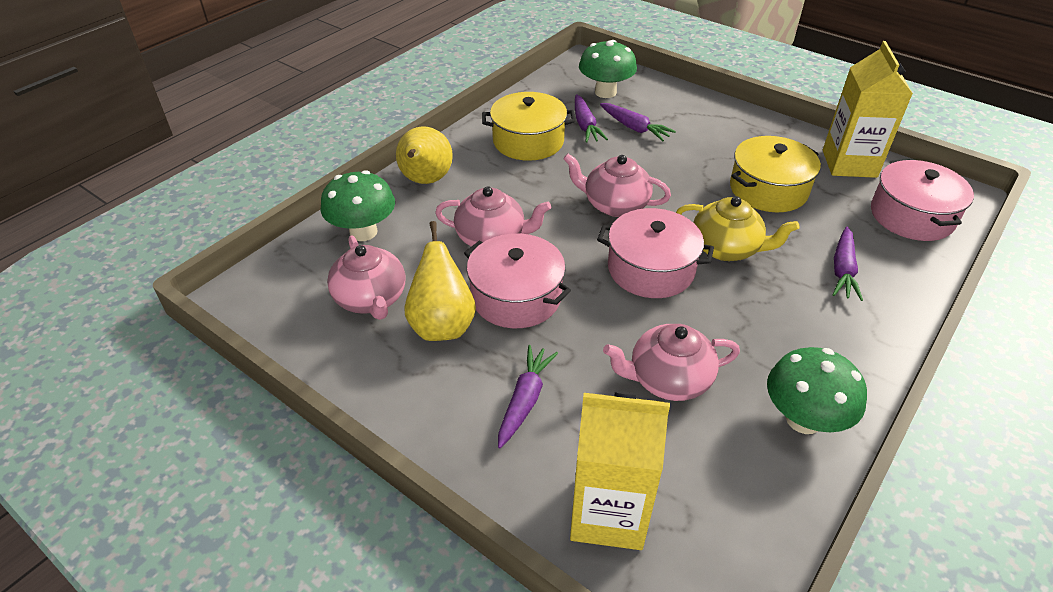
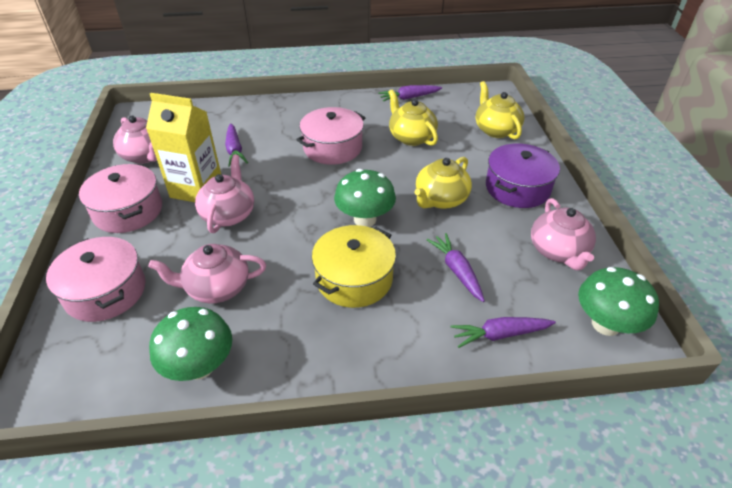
purple pot: none = 0 -> [486,143,560,208] = 1
yellow carton: [570,391,670,550] [823,41,913,178] = 2 -> [146,93,221,202] = 1
yellow pear: [396,127,453,184] [404,221,476,341] = 2 -> none = 0
yellow pot: [482,92,576,161] [730,136,821,212] = 2 -> [312,225,396,308] = 1
yellow teapot: [676,196,799,261] = 1 -> [388,89,438,146] [414,157,472,209] [476,81,524,139] = 3

